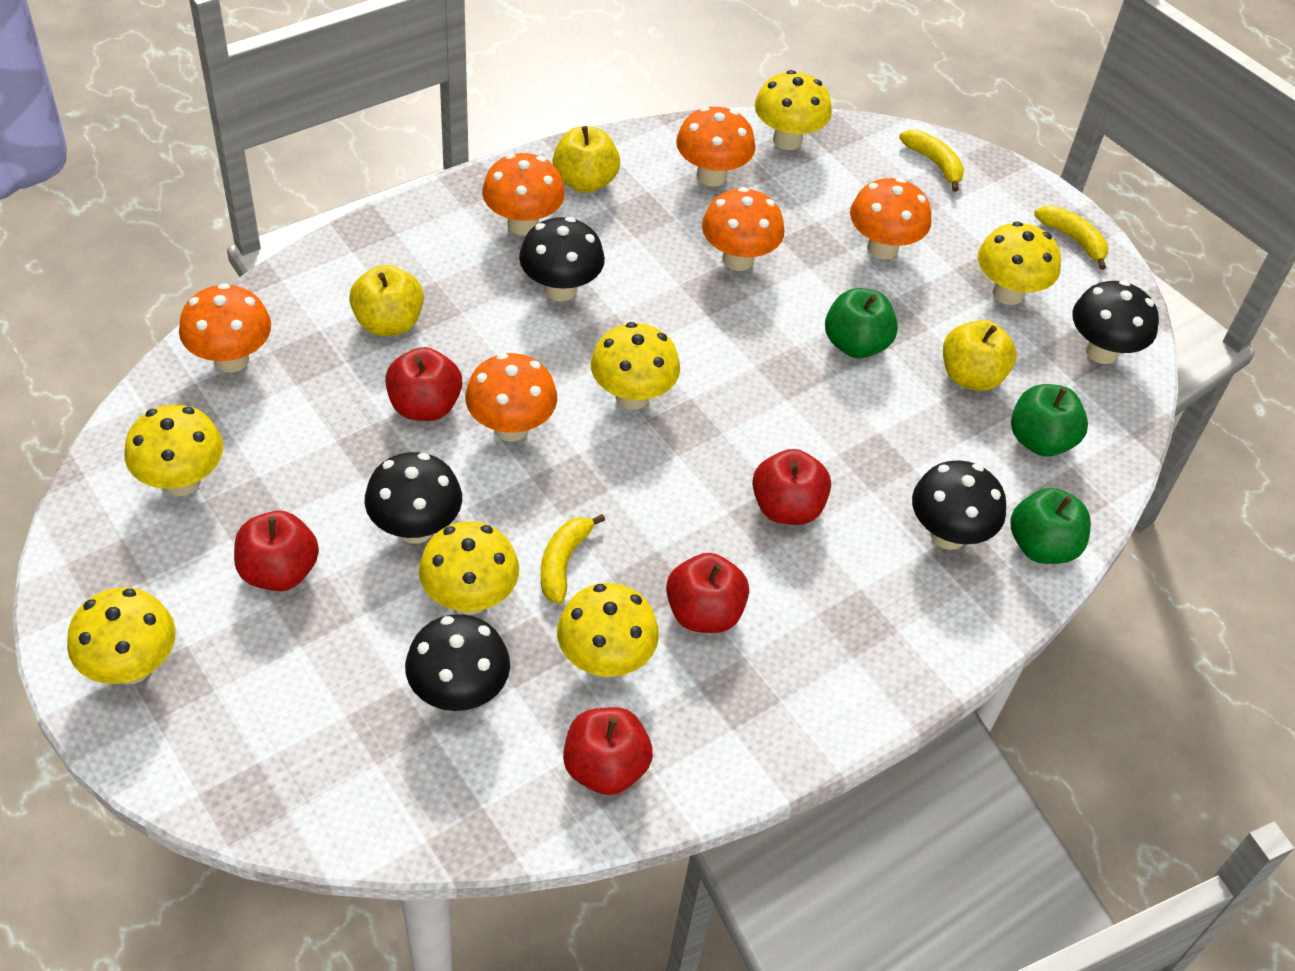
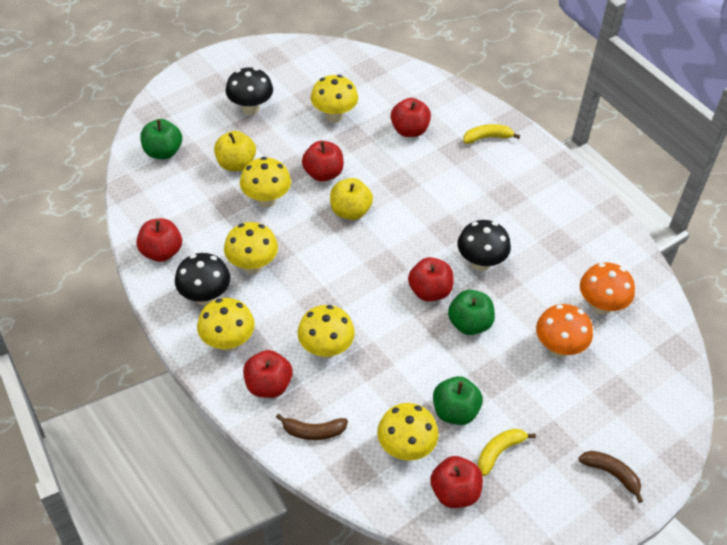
black mushroom: [365,452,462,544] [405,614,510,711] [519,217,605,302] [912,460,1006,550] [1072,280,1159,364] = 5 -> [175,253,230,305] [225,67,273,115] [458,220,511,271] = 3
brown banana: none = 0 -> [276,414,348,440] [578,451,643,503] = 2
orange mushroom: [179,283,271,373] [465,353,557,442] [482,153,565,235] [676,106,755,187] [702,187,784,271] [850,178,931,260] = 6 -> [536,304,593,357] [580,263,635,315] = 2
red apple: [234,511,319,591] [385,347,462,421] [563,707,653,795] [666,553,749,633] [752,449,831,525] = 5 -> [136,218,182,262] [243,350,293,398] [302,141,344,182] [391,98,431,137] [408,257,454,302] [430,456,483,508] = 6
yellow apple: [349,265,424,336] [553,126,620,193] [943,320,1016,391] = 3 -> [214,131,256,171] [330,178,373,220] = 2
yellow banana: [541,514,605,604] [899,130,964,192] [1034,206,1108,270] = 3 -> [463,124,520,144] [478,429,536,476] = 2
yellow mushroom: [67,587,175,684] [125,405,223,496] [419,521,519,615] [557,583,659,678] [591,322,680,410] [755,70,832,150] [978,221,1061,305] = 7 -> [197,298,255,351] [224,222,278,274] [240,157,291,207] [297,305,355,359] [311,75,358,122] [377,403,439,461] = 6

